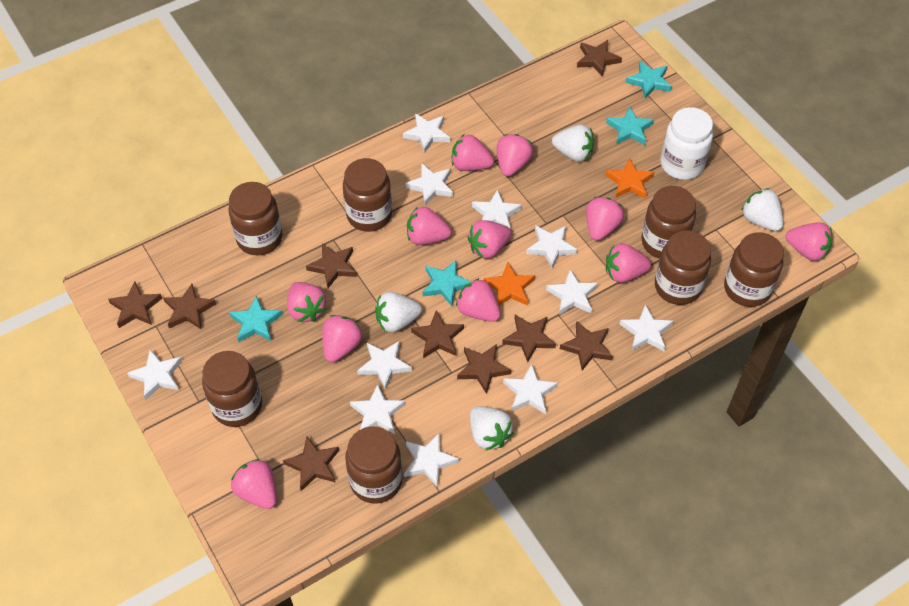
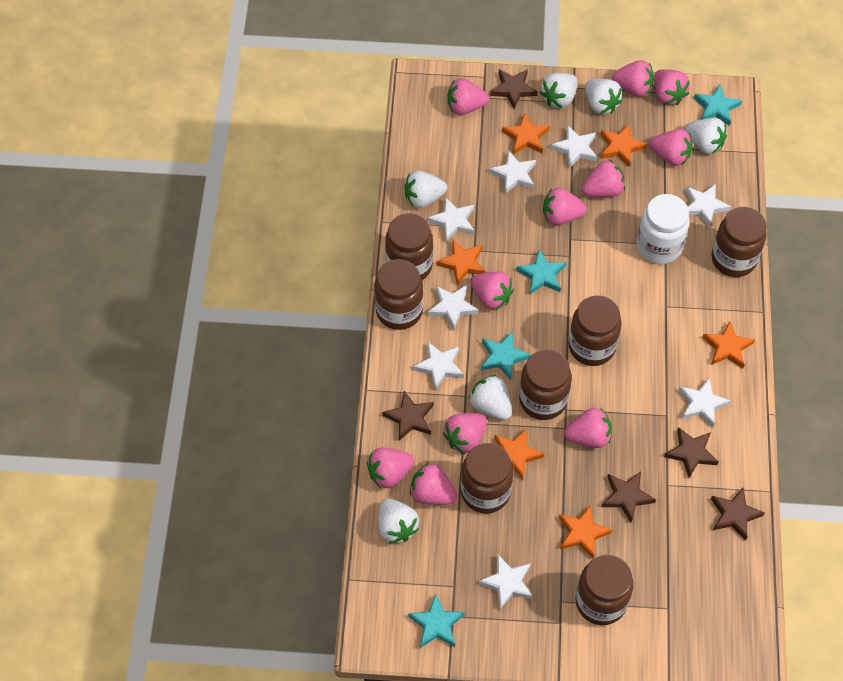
brown star: [108,282,162,328] [163,284,216,330] [283,437,339,491] [306,243,357,288] [411,311,464,358] [457,344,511,394] [502,314,556,362] [560,321,613,370] [577,40,622,77] = 9 -> [382,391,434,441] [490,69,538,109] [601,472,656,522] [664,427,718,478] [711,488,765,541] = 5
orange star: [484,262,535,306] [605,158,654,199] = 2 -> [437,240,486,285] [494,428,544,480] [502,113,550,154] [559,505,612,559] [600,124,647,167] [702,321,755,368] = 6
white star: [127,350,182,400] [350,384,405,434] [357,341,412,390] [403,113,450,153] [404,433,459,487] [405,164,453,206] [472,189,521,230] [503,364,558,414] [526,225,577,269] [546,269,598,315] [620,304,673,351] = 11 -> [413,342,464,390] [428,197,475,242] [428,285,478,330] [478,555,533,609] [489,150,536,194] [550,125,597,168] [679,378,731,428] [685,184,731,228] = 8
white strawberry: [375,292,422,332] [470,406,513,451] [552,125,594,162] [741,188,784,231] = 4 -> [378,498,419,544] [404,170,447,208] [469,375,512,420] [540,73,577,108] [585,79,623,114] [685,118,727,154] = 6

